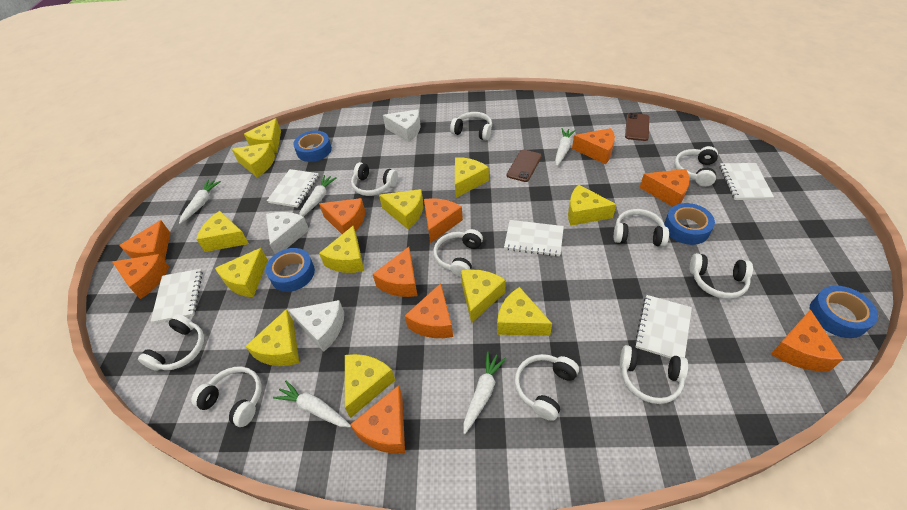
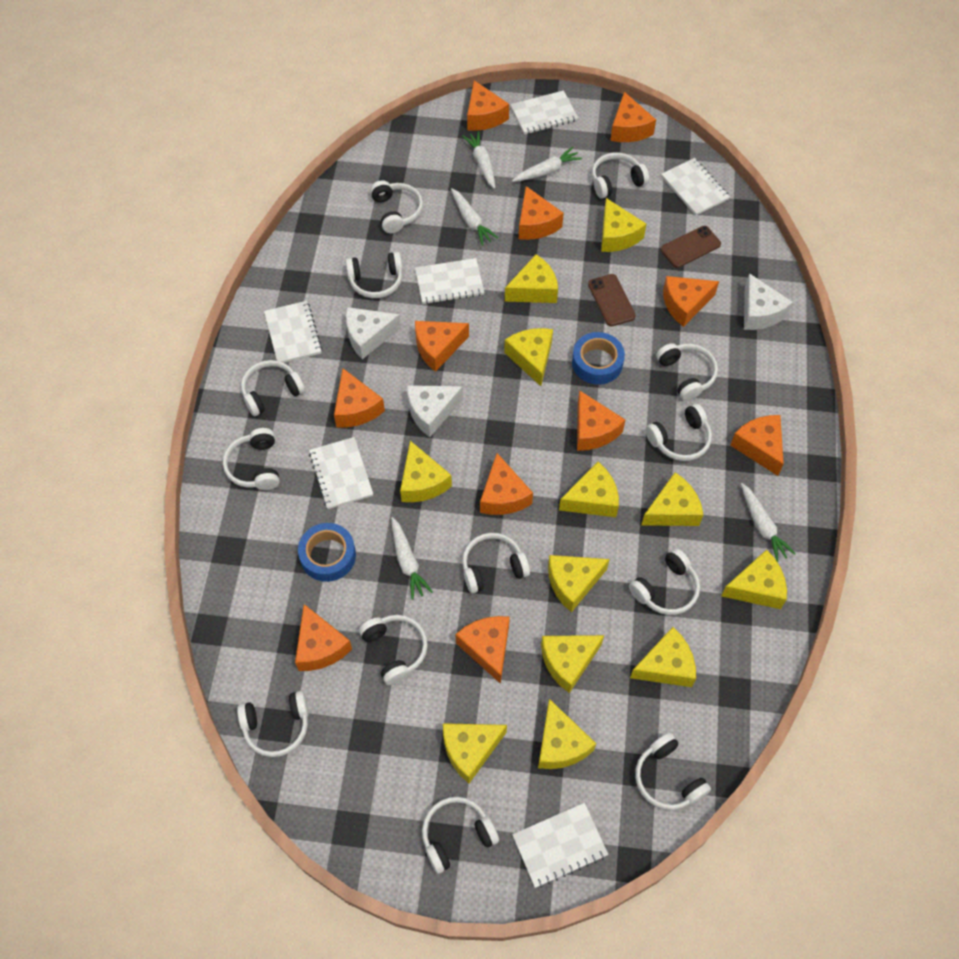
blue tape: [266,248,315,292] [293,131,332,162] [664,203,715,245] [810,286,878,338] = 4 -> [298,523,356,582] [572,332,625,385] = 2
orange cheese: [112,254,169,299] [119,220,170,261] [319,198,365,234] [350,385,405,454] [373,247,417,297] [405,283,453,338] [424,198,463,243] [572,128,615,164] [639,169,690,207] [771,309,843,371] = 10 -> [295,604,352,671] [334,369,385,427] [415,321,469,372] [455,616,510,684] [467,80,509,131] [480,453,533,515] [519,186,564,240] [577,390,625,451] [610,92,656,142] [663,276,719,327] [730,415,784,476] = 11
white headphones: [138,314,204,371] [191,367,261,427] [351,162,398,196] [433,229,483,277] [450,112,492,140] [515,354,579,421] [614,209,669,247] [620,345,688,404] [674,146,718,187] [690,253,753,299] = 10 -> [223,428,280,490] [237,691,309,757] [241,360,305,416] [345,252,403,298] [359,615,428,685] [370,180,423,233] [422,797,499,874] [462,533,530,593] [592,152,649,199] [629,548,700,615] [635,733,711,810] [646,404,712,461] [656,343,718,401] = 13
white notebook: [150,269,203,323] [267,169,319,208] [504,220,564,257] [635,295,692,359] [719,163,774,200] = 5 -> [264,301,322,363] [309,437,373,509] [415,258,484,304] [510,90,578,135] [512,803,609,888] [661,158,730,216] = 6

